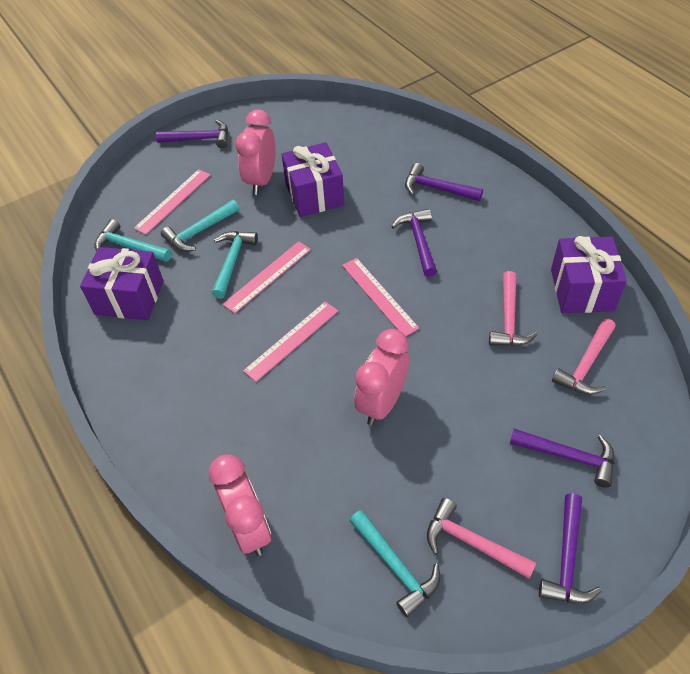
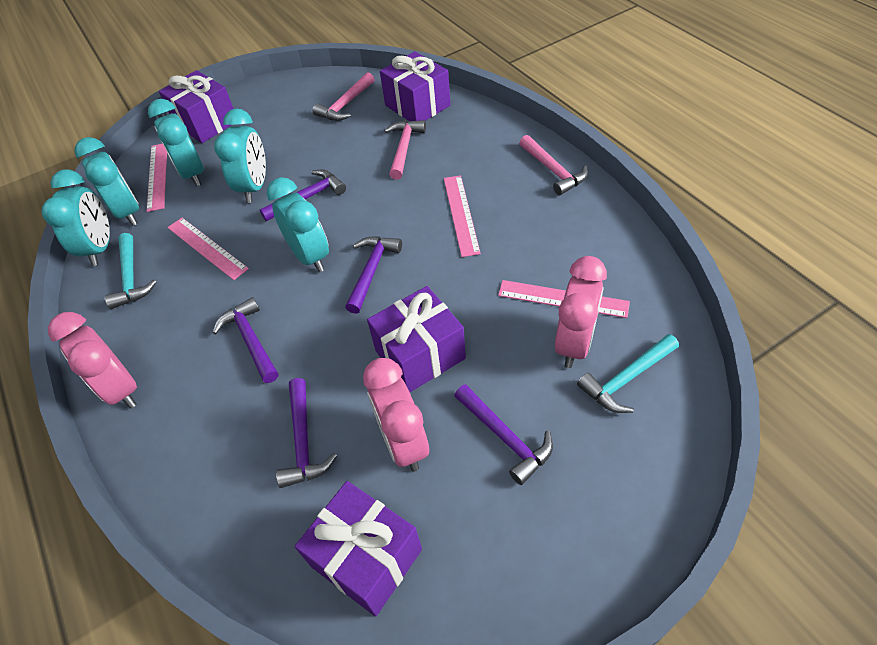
purple gift: [80,247,164,320] [281,142,344,217] [551,236,627,313] = 3 -> [159,70,234,143] [295,481,422,617] [367,286,466,392] [380,51,451,121] = 4
turquoise clock: none = 0 -> [41,170,110,266] [75,137,139,226] [148,99,204,187] [214,109,266,203] [267,177,329,272] = 5
turquoise hammer: [94,219,171,262] [161,200,240,252] [212,231,258,299] [350,510,440,617] = 4 -> [105,233,156,309] [577,334,679,413] = 2

